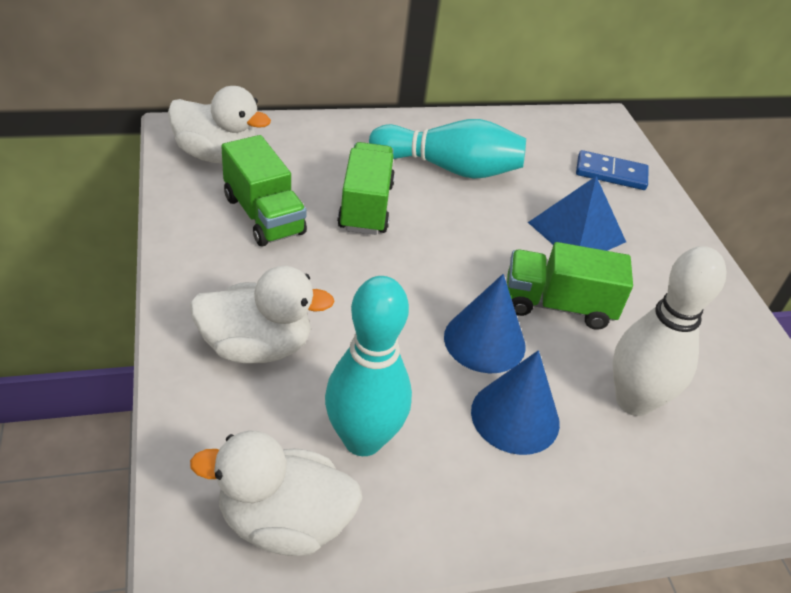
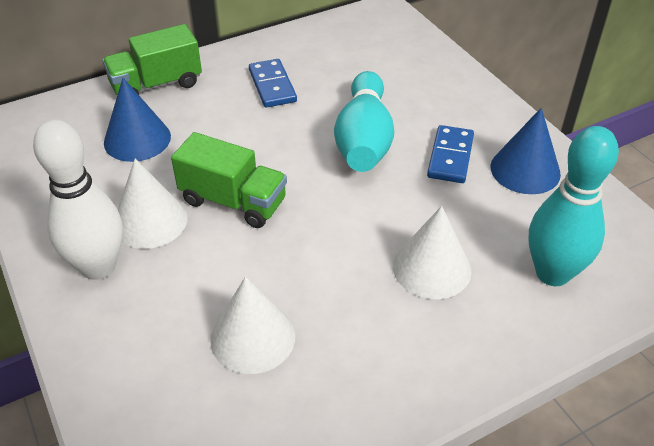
blue domino: [576,150,649,190] = 1 -> [249,59,297,108] [427,125,474,183] = 2
blue pyramid: [528,176,626,251] = 1 -> none = 0
green truck: [221,135,307,246] [337,142,395,235] [507,242,633,330] = 3 -> [102,24,202,95] [171,132,287,228] = 2
white cone: none = 0 -> [118,159,188,249] [210,276,295,374] [393,206,471,299] = 3
white duck: [168,86,271,164] [190,266,335,363] [190,431,362,556] = 3 -> none = 0

